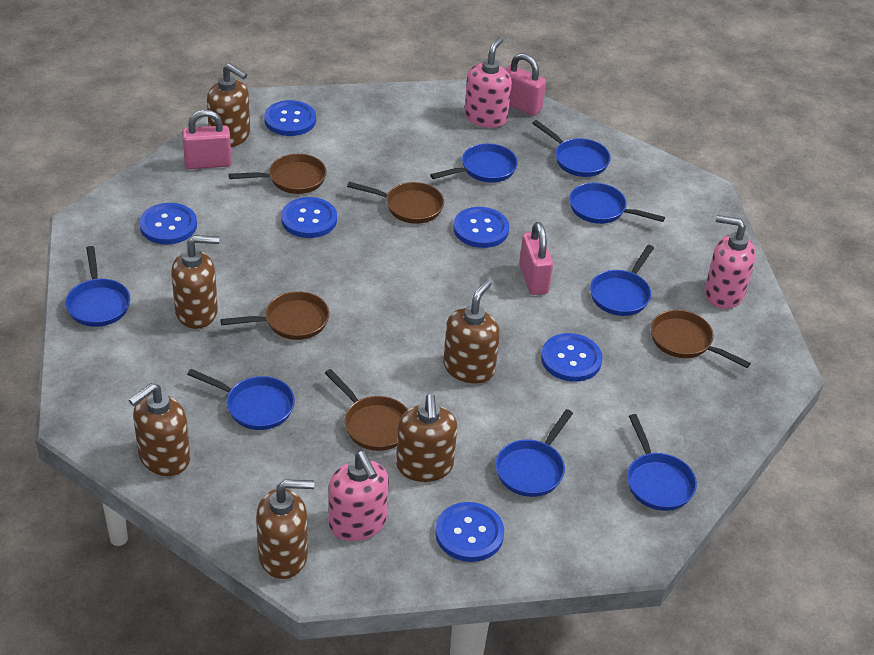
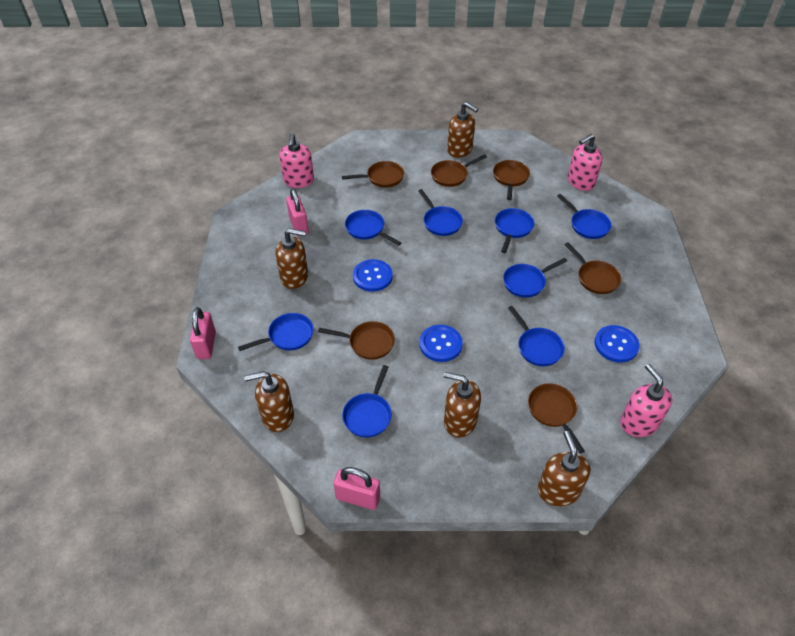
blue button: [139,203,197,244] [264,100,316,136] [281,197,337,238] [435,502,504,562] [453,207,509,248] [541,333,603,382] = 6 -> [353,259,393,292] [419,325,463,362] [595,325,639,363] = 3
brown pan: [220,291,329,340] [229,154,327,194] [325,369,408,451] [347,182,444,224] [651,310,751,368] = 5 -> [318,321,395,360] [342,161,404,188] [431,154,487,187] [493,160,530,200] [528,383,585,454] [565,242,621,294] = 6
brown soap dispenser: [129,383,190,476] [171,235,219,329] [207,63,250,147] [256,479,314,579] [396,394,457,482] [443,279,500,384] = 6 -> [244,371,294,432] [276,228,308,289] [444,372,481,438] [447,102,478,158] [538,431,590,506] = 5

